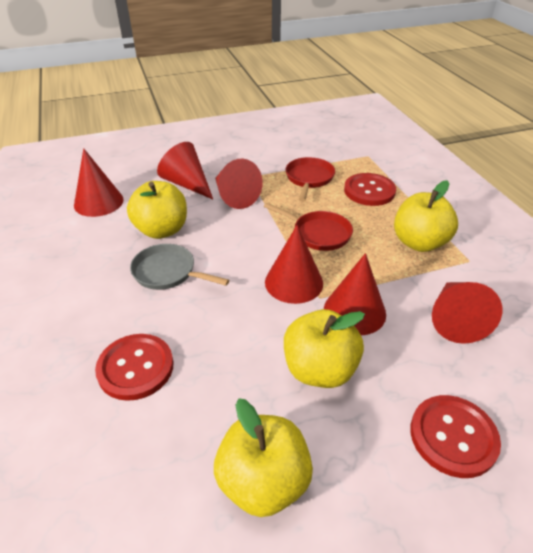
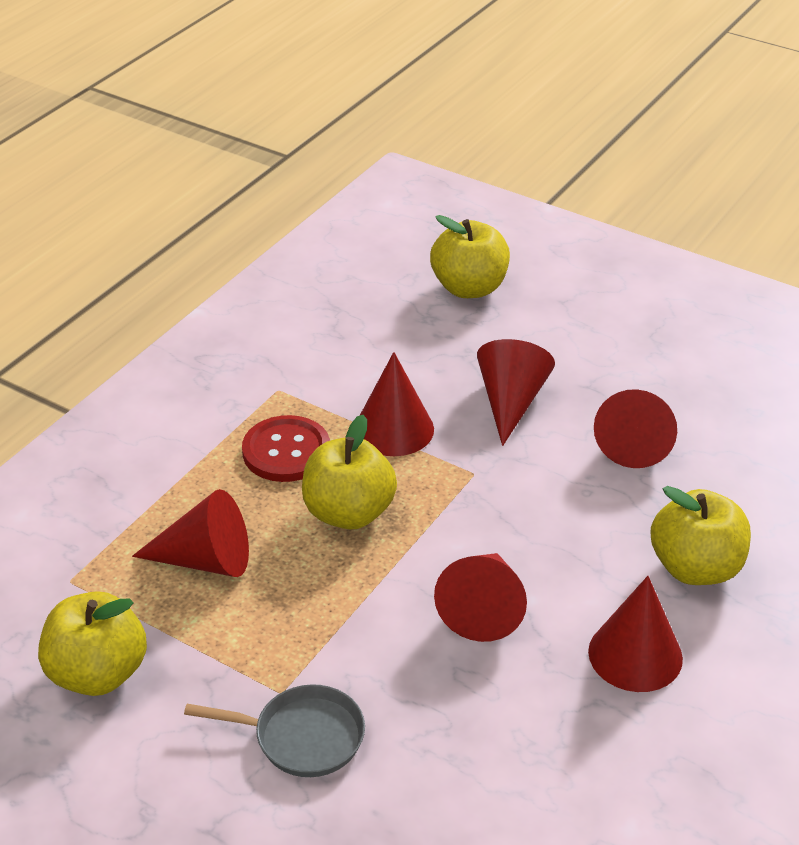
red button: [95,334,174,401] [344,173,396,206] [410,395,501,478] = 3 -> [242,415,330,482] = 1
red pan: [264,203,353,251] [286,157,335,202] = 2 -> none = 0

